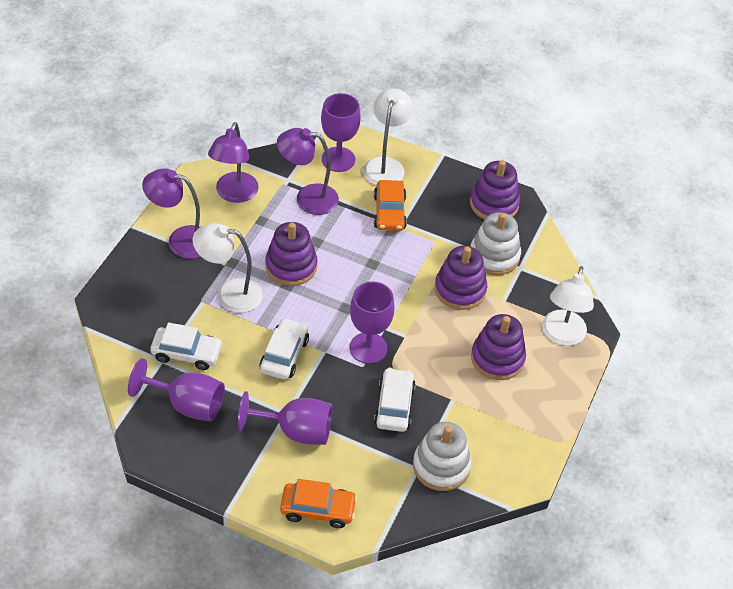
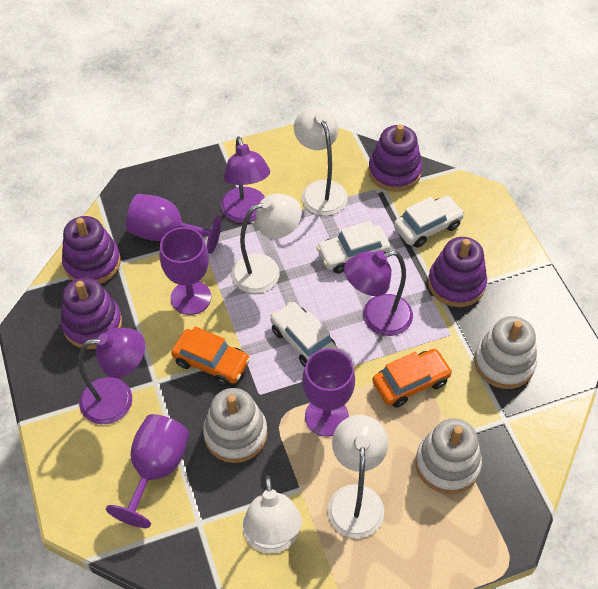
white lamp: [193,223,263,313] [363,89,413,186] [542,266,594,346] = 3 -> [231,194,302,293] [243,475,302,553] [294,107,348,216] [328,415,388,538] = 4
white stacking toy: [413,422,471,491] [470,212,521,275] = 2 -> [203,388,268,463] [415,418,482,494] [474,316,537,389] = 3

